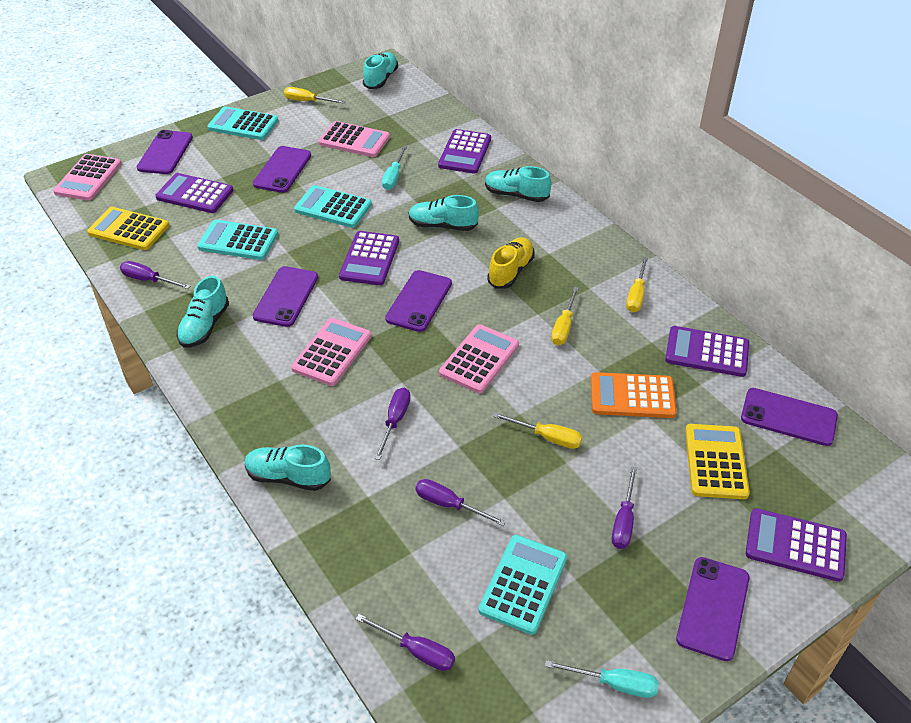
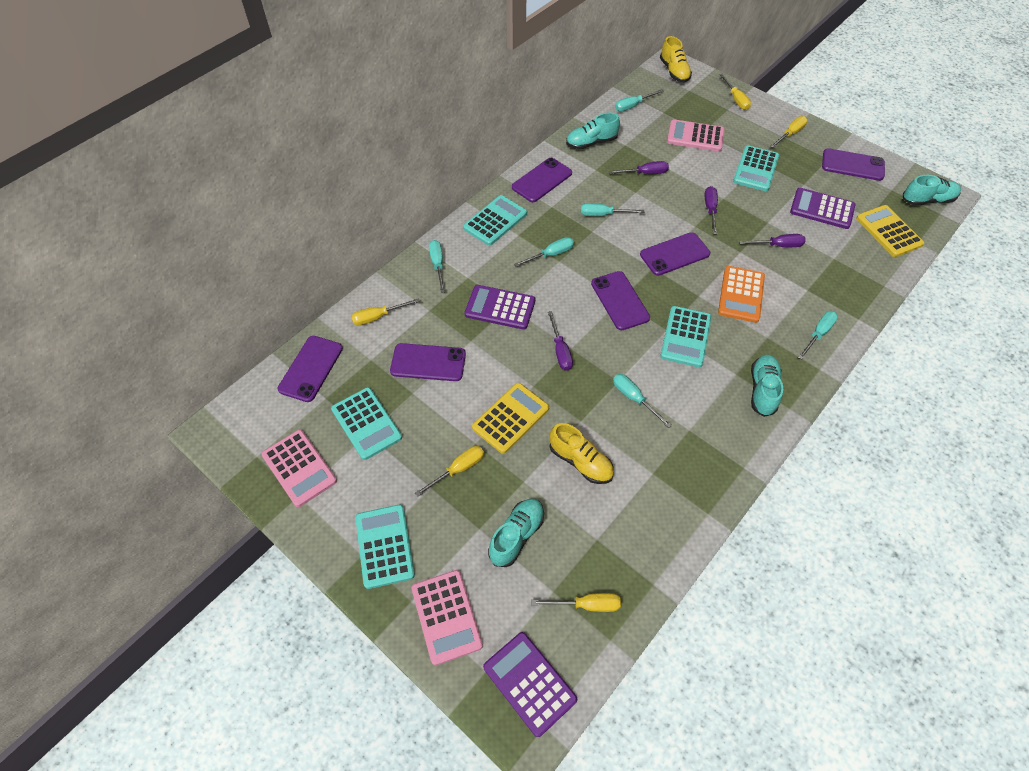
pink calculator: [53,154,121,201] [291,318,371,386] [318,121,390,157] [439,324,519,393] = 4 -> [262,430,337,507] [411,570,483,666] [667,119,725,152] = 3
purple calculator: [155,173,233,213] [339,231,399,285] [438,129,491,174] [665,326,749,377] [746,508,847,582] = 5 -> [465,285,535,330] [483,632,577,737] [790,188,856,229] = 3
purple screwdriver: [120,261,190,289] [356,614,455,671] [374,388,411,460] [415,479,506,526] [612,466,637,549] = 5 -> [548,311,573,371] [608,161,669,174] [705,186,718,234] [739,234,806,247] = 4
turquoise calculator: [197,220,278,260] [207,106,278,140] [294,185,372,228] [478,535,567,635] = 4 -> [331,387,402,460] [355,505,415,589] [463,195,527,246] [660,306,712,368] [733,145,779,191] = 5
turquoise screwdriver: [382,146,407,190] [545,660,659,698] = 2 -> [429,240,445,293] [514,237,574,267] [581,203,644,216] [613,374,672,428] [615,89,664,112] [798,311,838,359] = 6
turquoise shoe: [177,276,229,347] [244,445,331,491] [363,52,398,89] [409,195,479,231] [485,166,551,202] = 5 -> [488,498,544,567] [566,113,620,149] [751,355,783,417] [903,175,961,206] = 4
yellow screwdriver: [284,87,346,104] [493,413,582,449] [551,287,579,345] [626,257,648,312] = 4 -> [351,298,420,325] [415,446,484,497] [532,593,621,612] [720,74,751,110] [771,116,808,148] = 5
yellow shoe: [487,237,535,288] = 1 -> [550,423,614,484] [660,36,692,82] = 2

